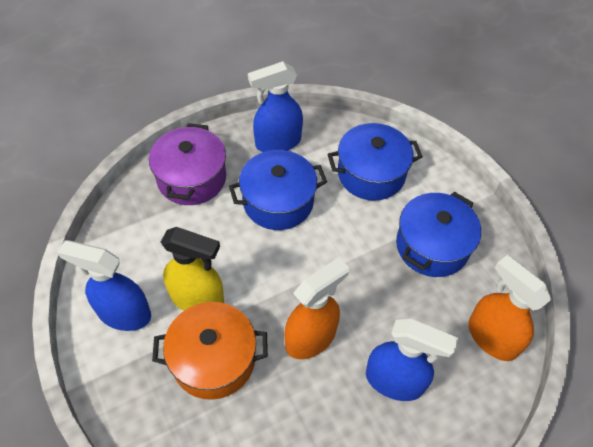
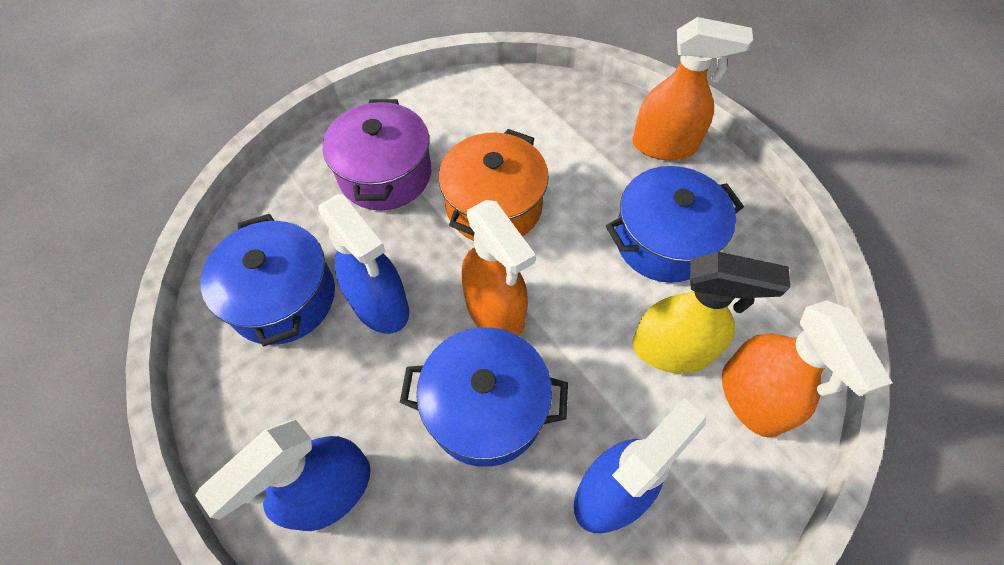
orange spray bottle: [284,257,349,359] [468,255,551,361] = 2 -> [461,200,536,336] [632,17,753,160] [722,301,892,438] = 3

